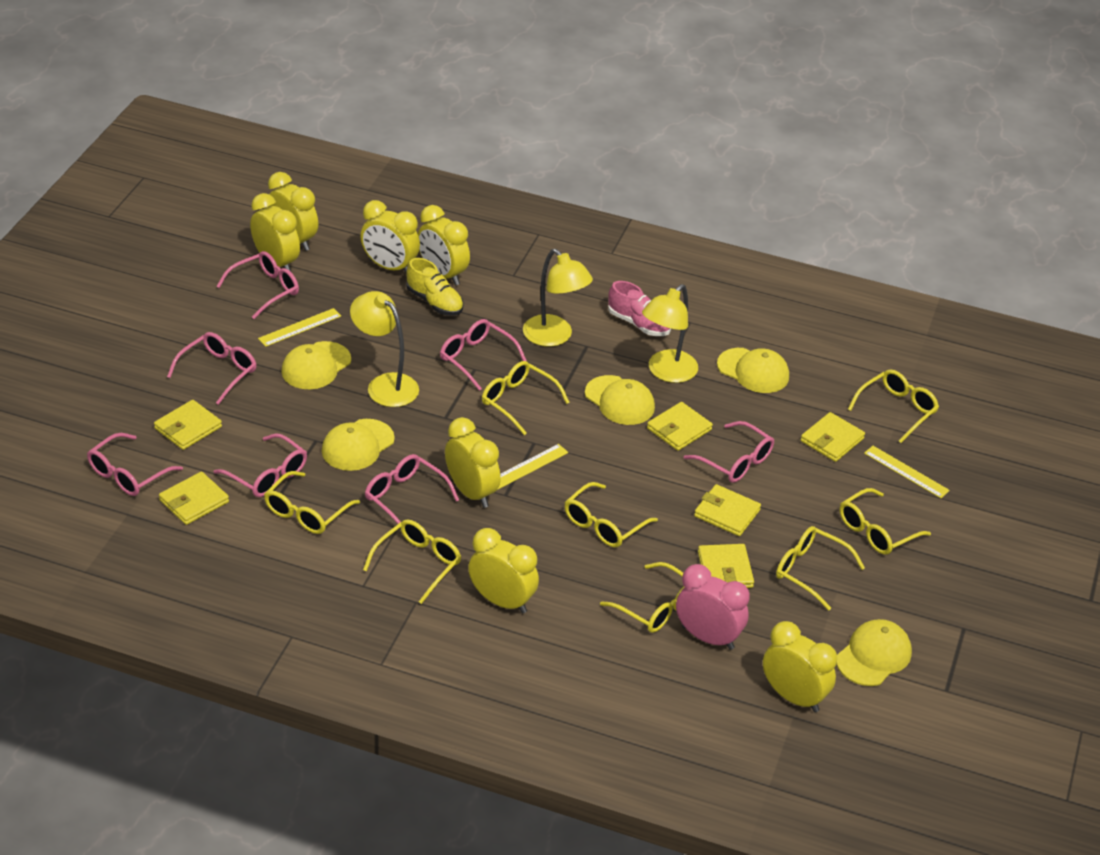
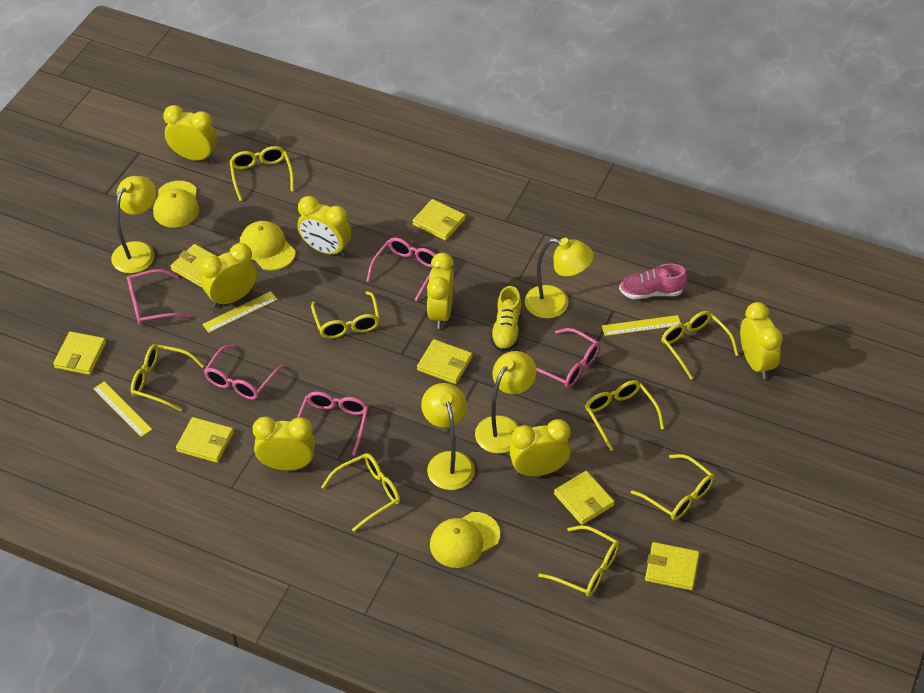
pink clock: [676,564,750,650] = 1 -> none = 0
pink glasses: [87,433,183,496] [167,332,257,405] [214,433,307,497] [216,251,299,319] [365,454,459,524] [440,319,527,391] [684,421,774,483] = 7 -> [127,269,189,325] [204,345,284,400] [297,391,368,456] [367,237,436,301] [536,328,600,388] = 5
yellow cap: [281,341,351,389] [322,419,395,471] [585,375,655,425] [717,348,789,393] [837,619,912,686] = 5 -> [153,181,199,228] [240,221,295,270] [430,512,500,568] = 3
yellow lamp: [350,291,419,407] [523,249,593,347] [642,284,698,383] = 3 -> [111,176,156,273] [421,383,475,490] [475,351,536,453] [525,238,594,318] = 4
yellow wallet: [154,400,222,450] [159,472,229,525] [647,402,713,451] [694,484,761,536] [698,544,754,588] [801,412,865,462] = 6 -> [53,331,106,375] [171,244,218,287] [176,417,234,463] [413,199,465,241] [417,339,472,384] [554,471,614,525] [645,542,699,590] = 7

